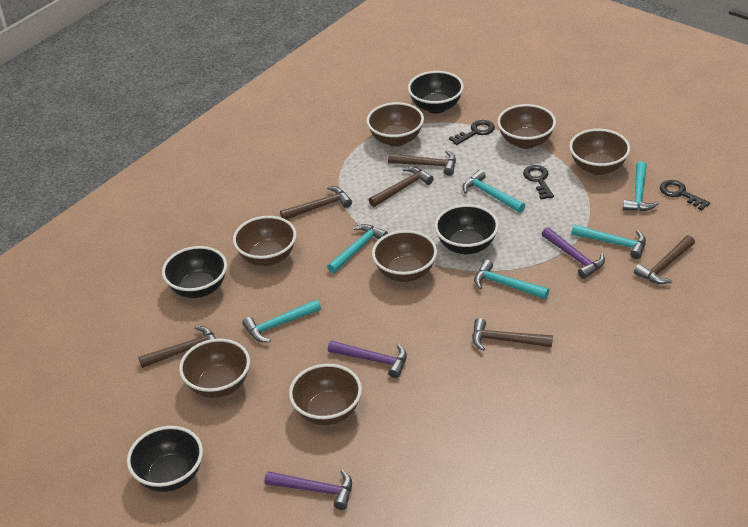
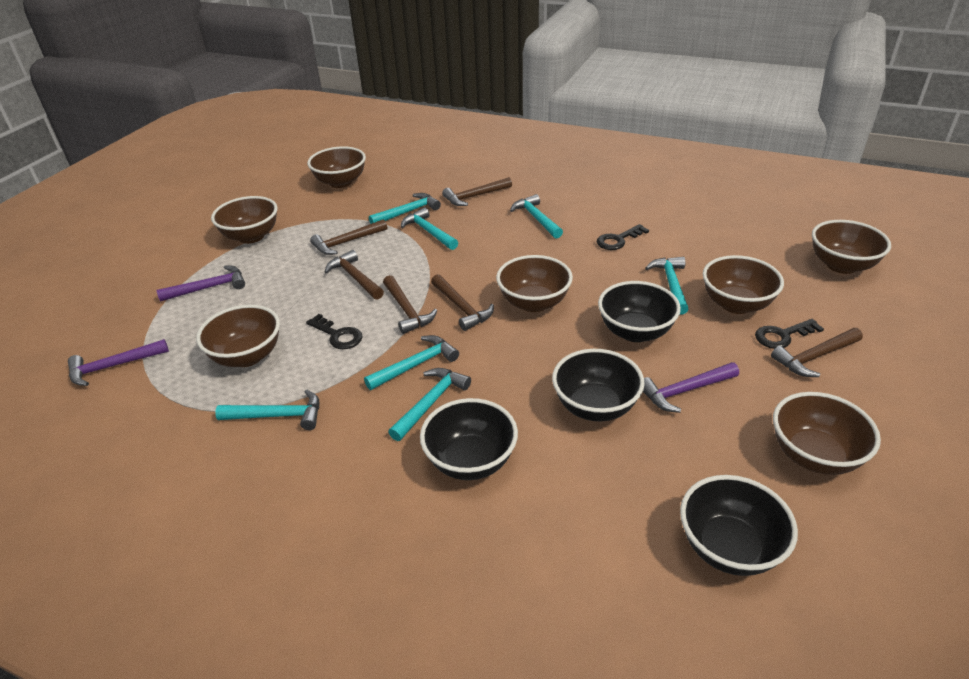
turquoise hammer: [242,299,321,342] [327,224,388,273] [462,170,525,213] [474,260,549,299] [571,224,646,259] [623,161,659,211] = 6 -> [215,390,319,430] [364,335,459,390] [369,193,441,224] [388,368,471,441] [401,207,458,250] [510,194,563,239] [645,257,688,314] = 7

